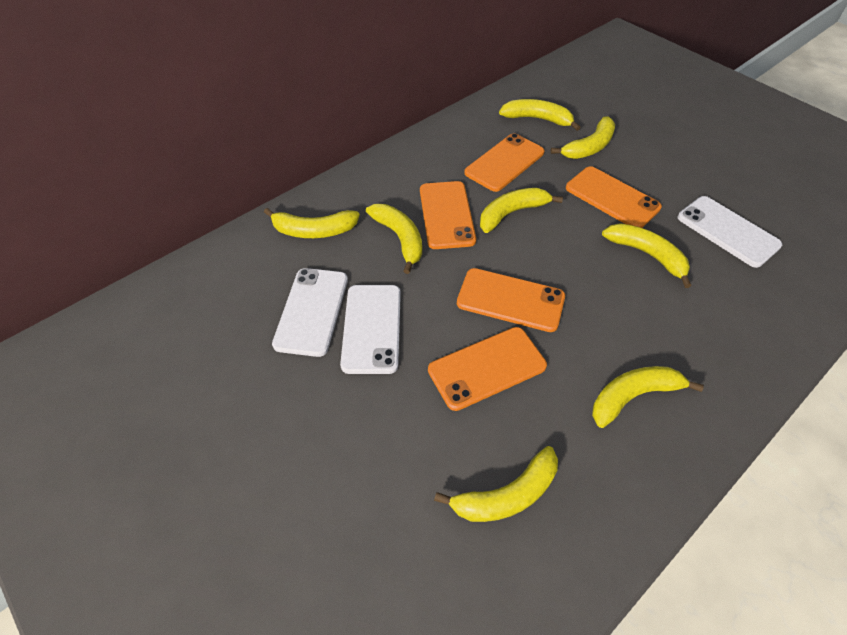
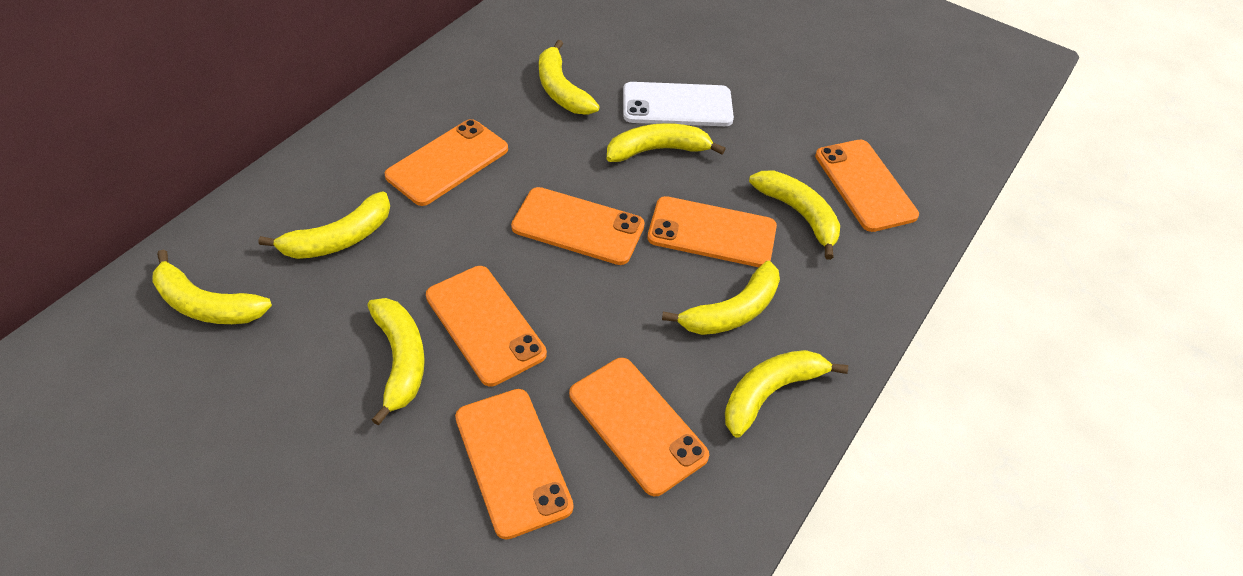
orange phone: [420,181,476,249] [428,327,547,411] [457,268,565,332] [464,133,544,192] [566,166,662,228] = 5 -> [385,119,508,206] [426,266,547,387] [455,389,573,540] [511,187,645,265] [569,358,709,496] [647,196,777,267] [815,140,919,232] = 7
white phone: [272,268,348,357] [340,285,401,374] [678,196,782,268] = 3 -> [623,82,734,126] = 1

